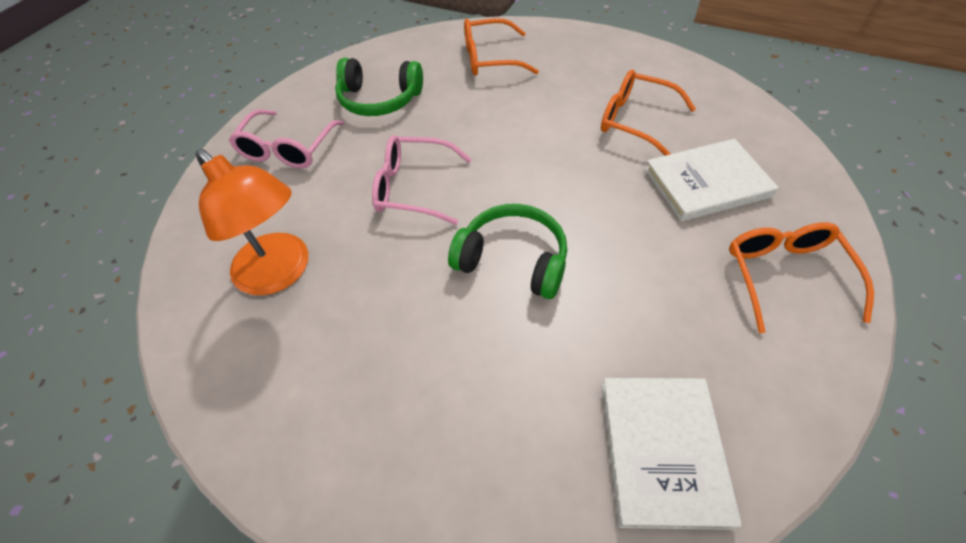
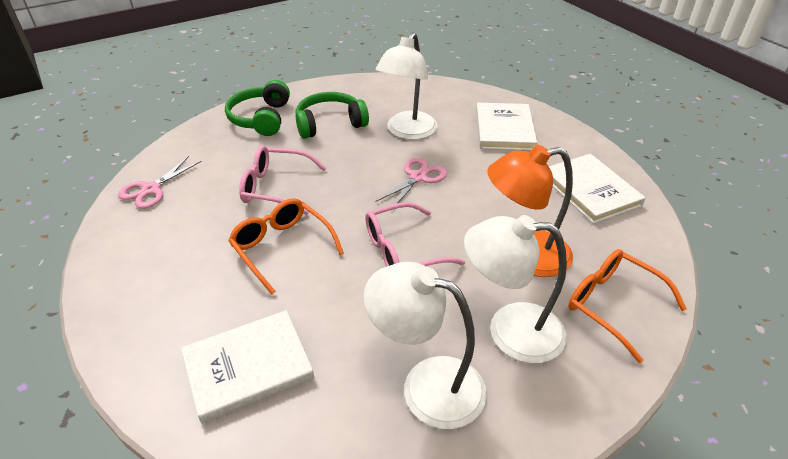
orange glasses: [464,18,539,76] [601,70,696,156] [729,223,874,333] = 3 -> [228,198,344,295] [568,249,687,363] = 2
pink scissors: none = 0 -> [118,156,202,209] [375,158,447,211] = 2
white book: [602,378,742,530] [645,139,779,221] = 2 -> [181,310,314,423] [476,103,537,151] [549,154,646,224] = 3
white lamp: none = 0 -> [364,262,487,429] [375,32,437,140] [464,215,567,364] = 3

